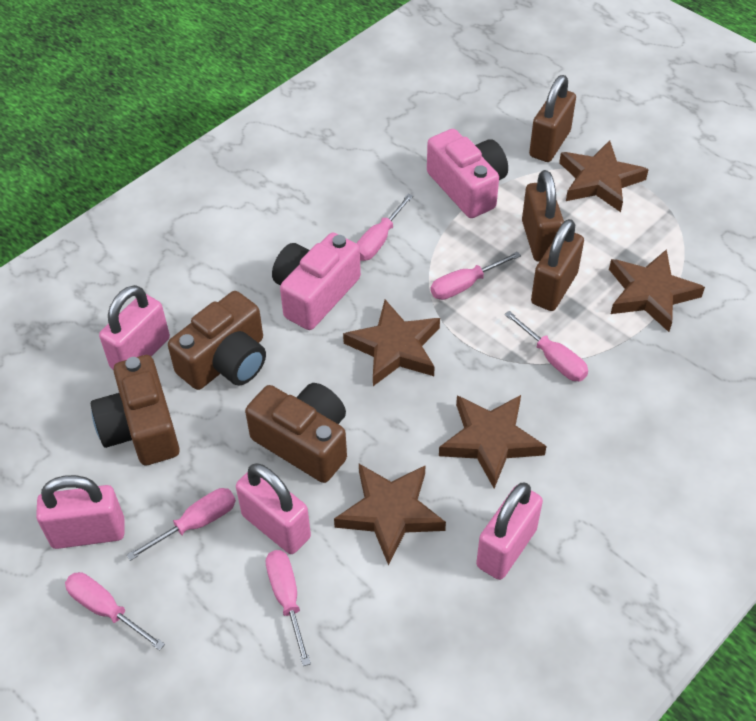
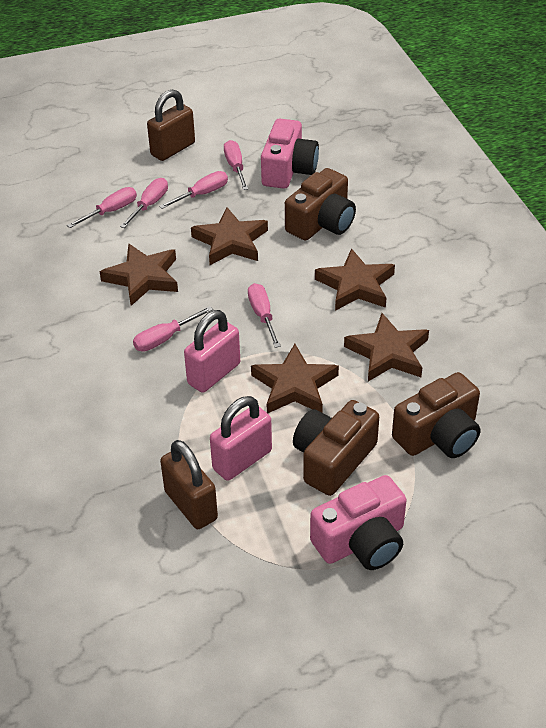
brown padlock: [522,170,564,262] [529,75,576,162] [531,219,584,311] = 3 -> [147,89,195,161] [160,440,218,529] = 2
pink padlock: [36,475,125,549] [99,285,170,370] [236,463,311,554] [476,482,543,580] = 4 -> [184,310,240,393] [210,396,272,481] = 2

